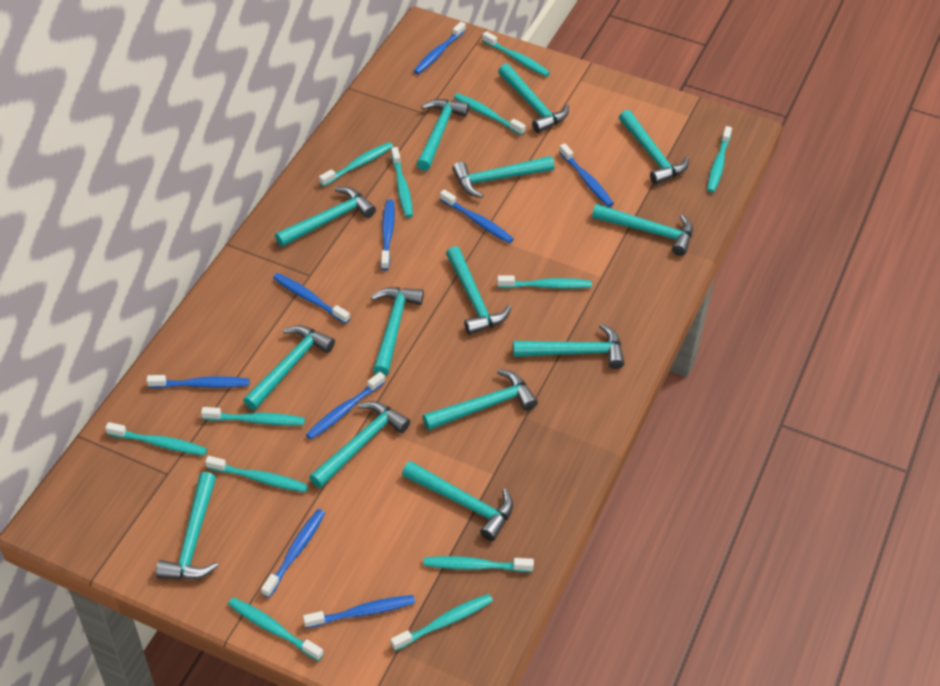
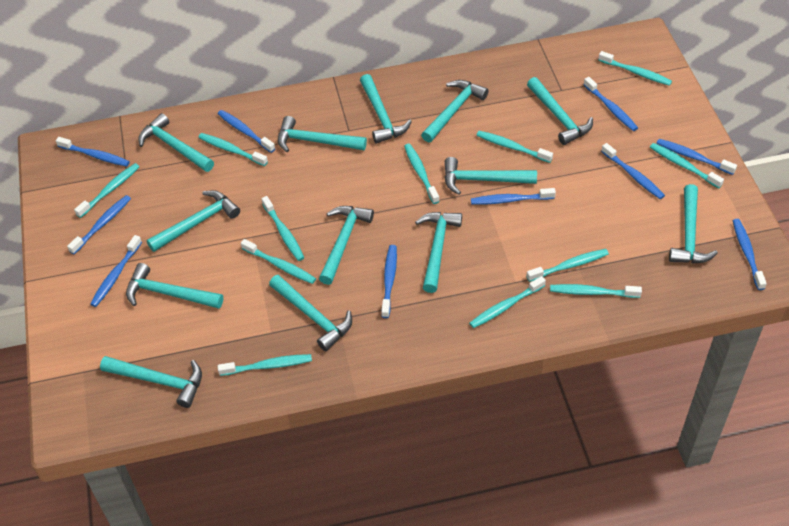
blue toothbrush: [147,375,250,388] [261,509,325,598] [273,273,350,324] [303,595,415,628] [306,372,385,440] [380,199,395,270] [414,22,466,74] [440,189,514,243] [559,143,614,207] = 9 -> [56,137,130,167] [67,195,131,254] [90,235,142,307] [218,110,275,153] [381,245,397,318] [471,188,556,205] [583,77,638,131] [601,143,665,199] [656,139,737,175] [733,219,767,290] = 10
turquoise hammer: [156,472,218,579] [243,325,335,410] [275,187,376,247] [309,401,410,488] [371,287,424,376] [402,461,513,541] [417,99,469,171] [423,369,538,430] [446,246,511,335] [452,156,554,198] [498,64,569,133] [513,324,625,369] [592,204,693,256] [619,110,689,185] = 14 -> [100,356,202,408] [126,263,223,309] [138,113,214,172] [147,190,240,252] [269,275,352,351] [278,116,367,152] [319,206,374,285] [360,74,412,144] [415,212,462,293] [421,80,489,143] [444,157,537,195] [527,77,593,145] [669,184,718,263] = 13

